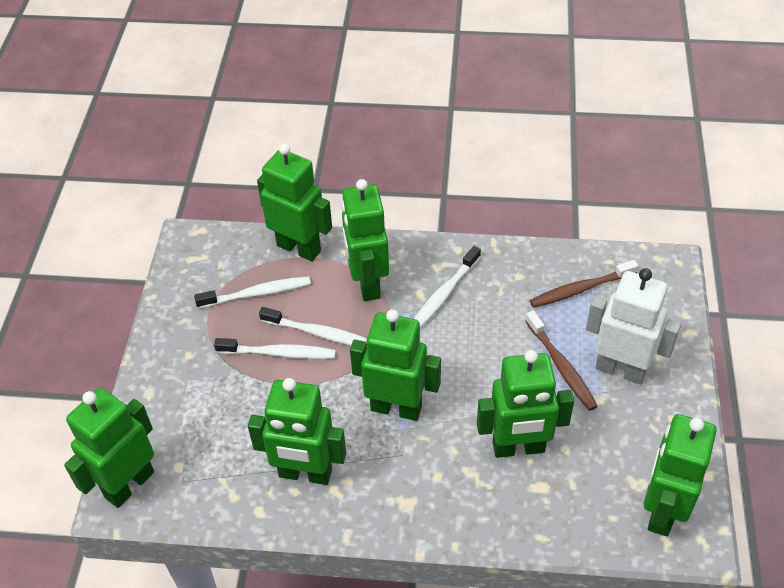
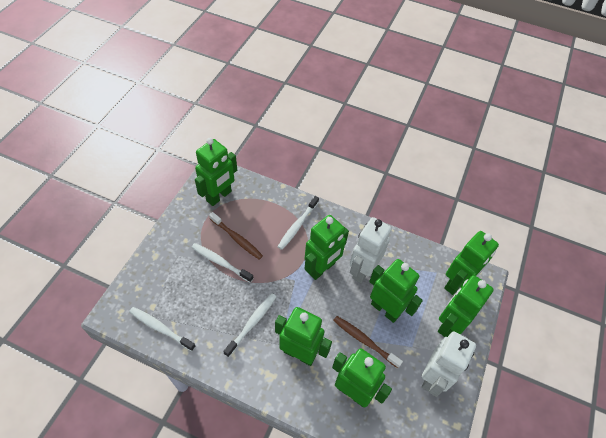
white robot: [586,268,681,384] = 1 -> [350,217,392,283] [422,332,476,397] = 2

